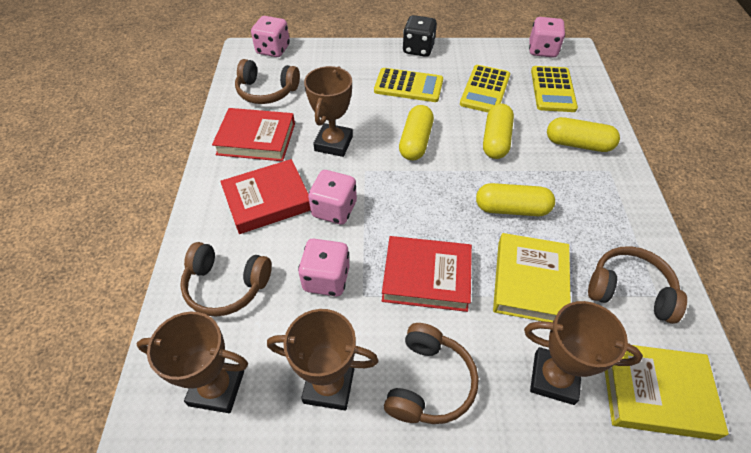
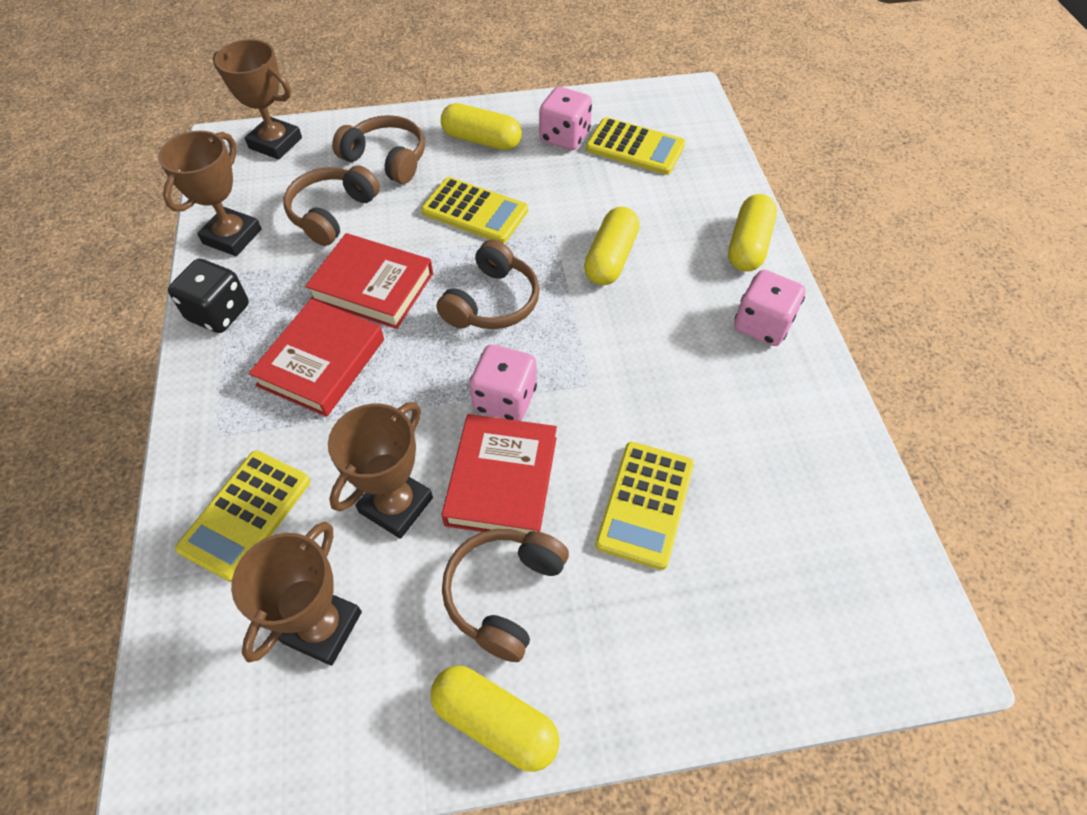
pink dice: [251,16,290,57] [298,239,350,296] [308,170,357,225] [529,17,565,58] = 4 -> [469,345,537,421] [539,87,592,150] [734,270,806,346] = 3
yellow book: [493,233,571,322] [605,345,729,440] = 2 -> none = 0
yellow calculator: [374,68,443,102] [460,65,510,112] [531,66,578,112] = 3 -> [175,451,310,582] [421,177,528,243] [586,117,685,175] [595,442,694,570] = 4

